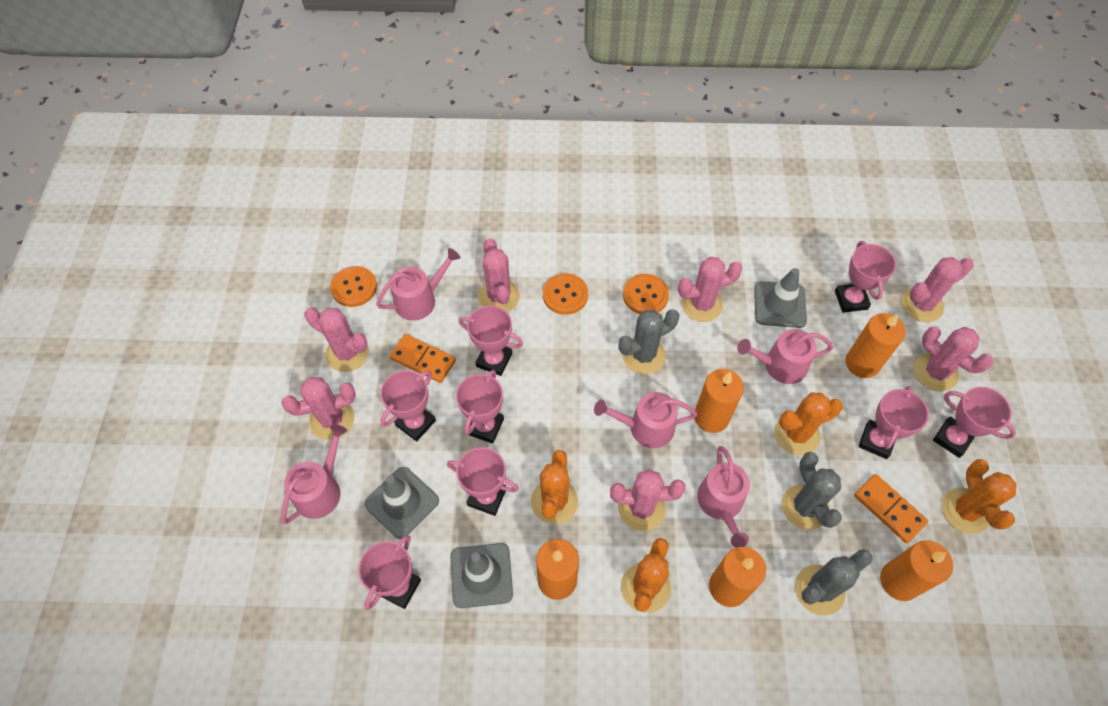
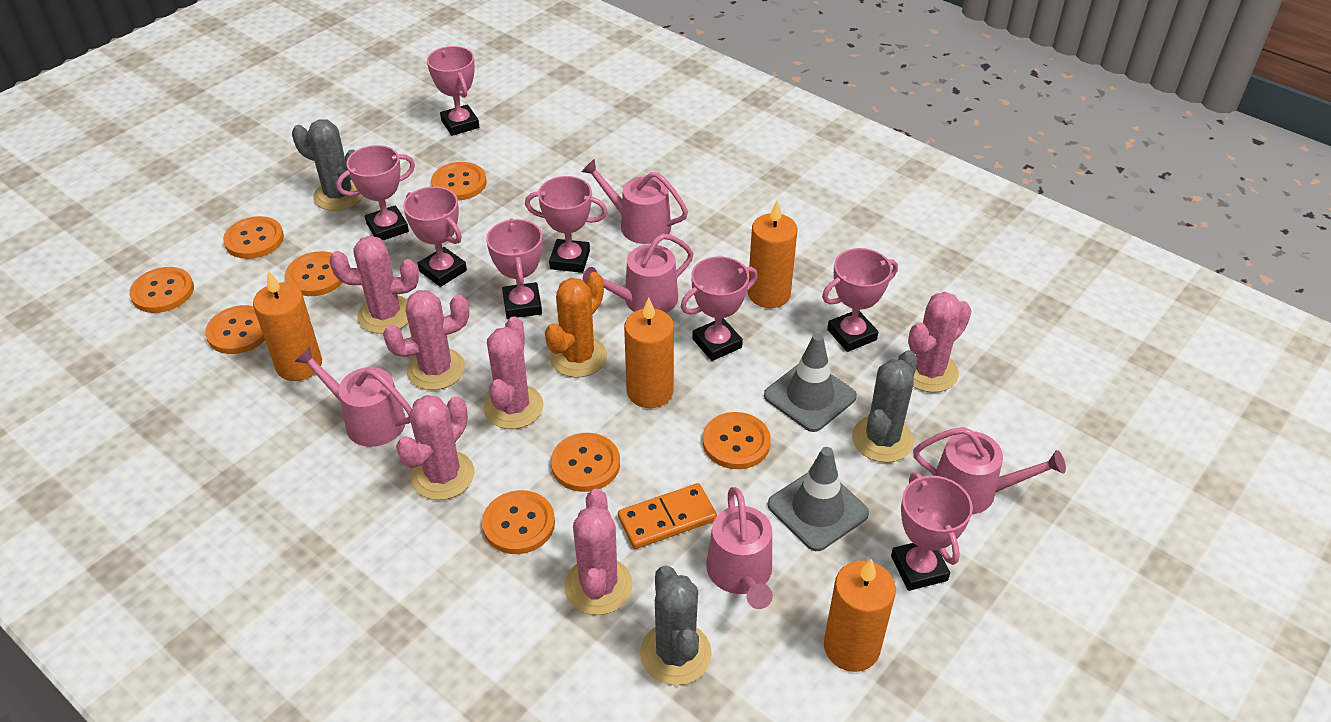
grey traffic cone: [364,467,439,539] [451,543,513,608] [754,268,807,328] = 3 -> [764,333,857,432] [768,447,869,551] = 2
orange button: [330,266,377,307] [543,273,588,315] [623,274,669,314] = 3 -> [129,267,194,313] [205,305,265,354] [223,216,284,259] [285,251,342,296] [431,162,487,201] [482,490,555,554] [551,433,620,492] [703,412,771,469] = 8
orange cactus: [531,450,578,524] [621,538,671,613] [775,392,843,455] [942,459,1017,534] = 4 -> [545,272,607,378] = 1
orange candle: [536,539,579,600] [695,369,744,433] [709,547,766,607] [846,313,906,378] [880,540,953,601] = 5 -> [253,271,322,381] [624,298,674,408] [747,200,798,308] [824,559,896,672] = 4
orange domino: [390,334,456,383] [854,474,928,543] = 2 -> [618,483,717,549] = 1
pink cactus: [281,377,356,440] [304,308,369,372] [479,238,520,312] [610,469,686,531] [678,257,742,322] [902,257,974,322] [914,327,993,391] = 7 -> [329,236,419,334] [383,290,469,390] [396,395,474,500] [483,316,544,429] [564,489,633,615] [908,292,972,393] = 6

